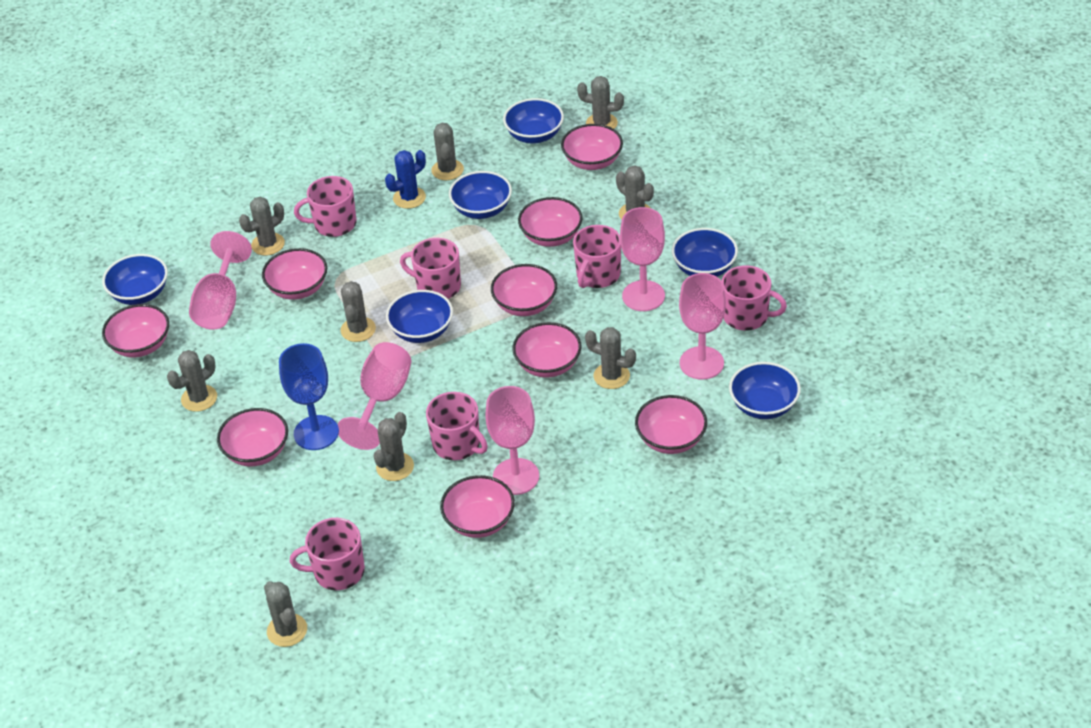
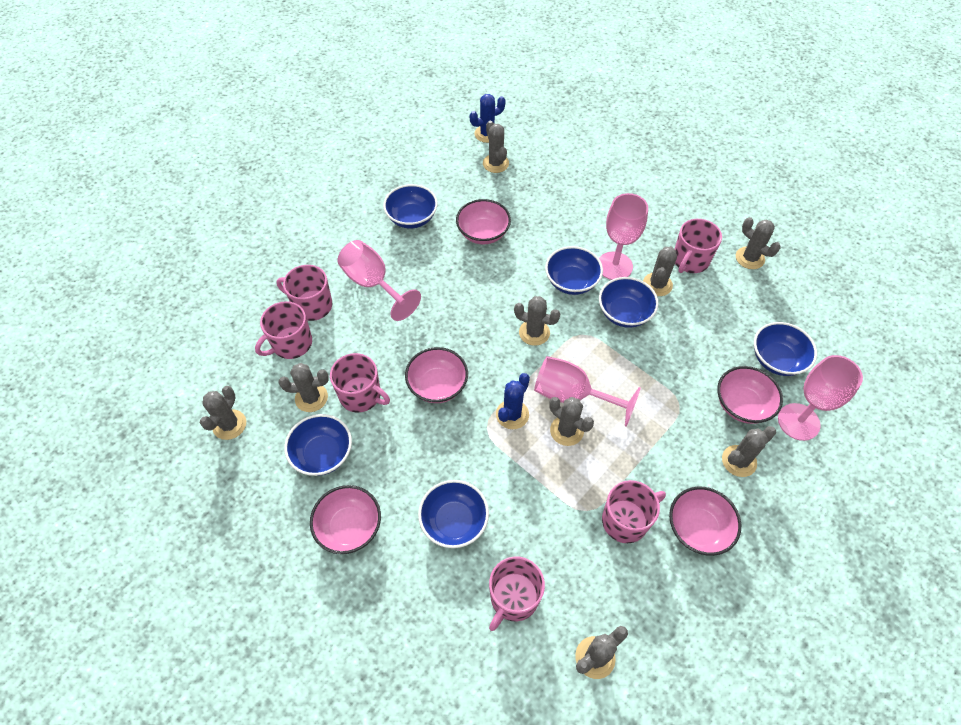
blue cactus: [385,150,426,209] = 1 -> [470,94,506,143] [496,373,530,429] = 2
blue goblet: [279,343,338,450] = 1 -> none = 0
pink bowl: [102,304,169,357] [217,408,288,467] [262,248,327,300] [440,475,515,538] [491,264,557,316] [512,322,581,378] [518,197,583,247] [561,124,623,170] [635,395,707,454] = 9 -> [310,485,381,554] [405,347,468,403] [456,199,511,244] [669,487,741,556] [717,366,783,424] = 5
pink goblet: [189,231,252,330] [336,342,411,450] [485,386,539,495] [620,207,665,311] [679,273,726,380] = 5 -> [337,240,421,321] [534,356,641,427] [599,193,648,280] [778,355,863,441] = 4

